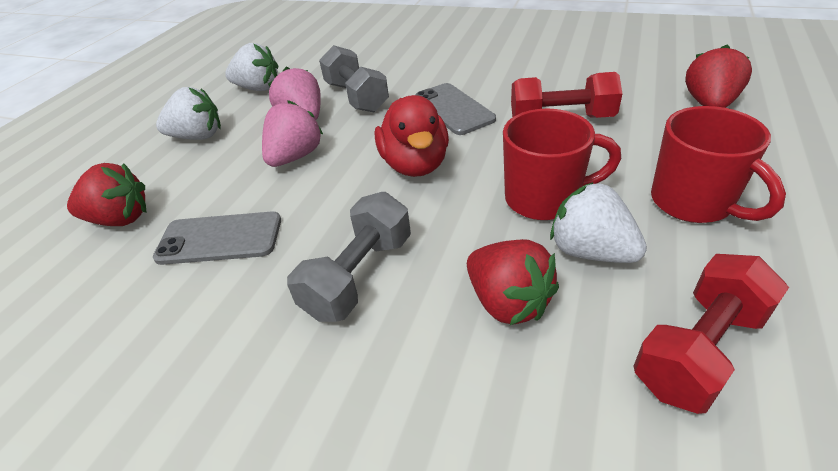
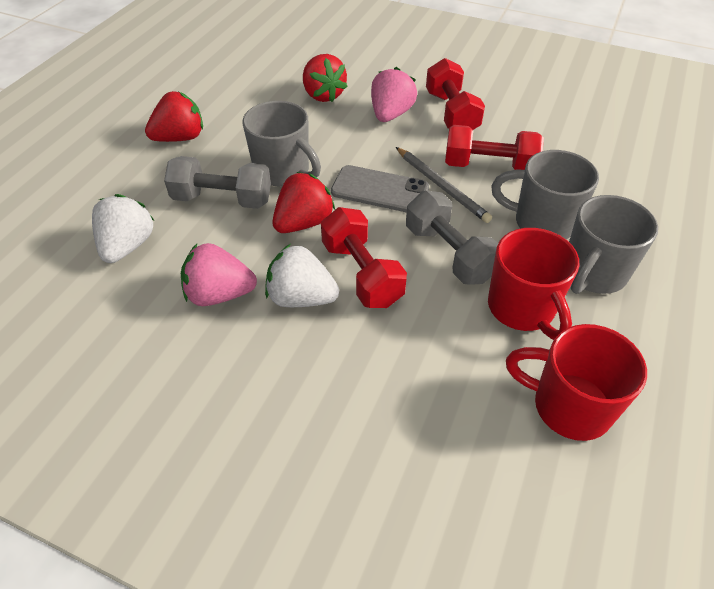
grey mug: none = 0 -> [242,101,321,186] [491,150,599,239] [569,195,658,294] = 3
grey pencil: none = 0 -> [396,147,492,223] = 1
grey phone: [153,212,281,265] [415,83,496,135] = 2 -> [331,165,429,213] = 1
red duck: [375,95,449,177] = 1 -> none = 0
red dumbbell: [511,72,623,118] [634,254,789,414] = 2 -> [321,207,407,308] [426,58,485,130] [445,125,544,170] = 3
white strawberry: [156,87,221,140] [225,43,278,91] [550,182,647,263] = 3 -> [92,194,155,263] [265,244,339,307] = 2

